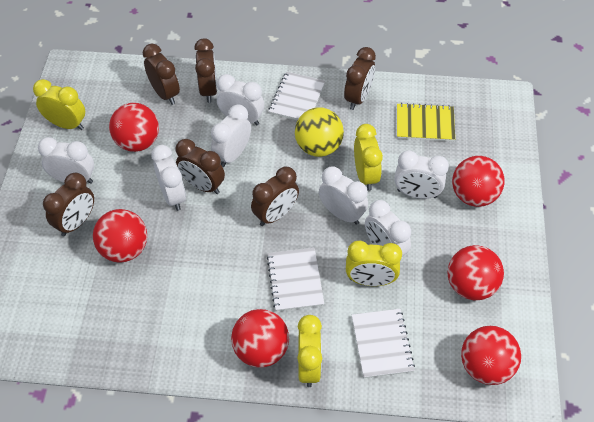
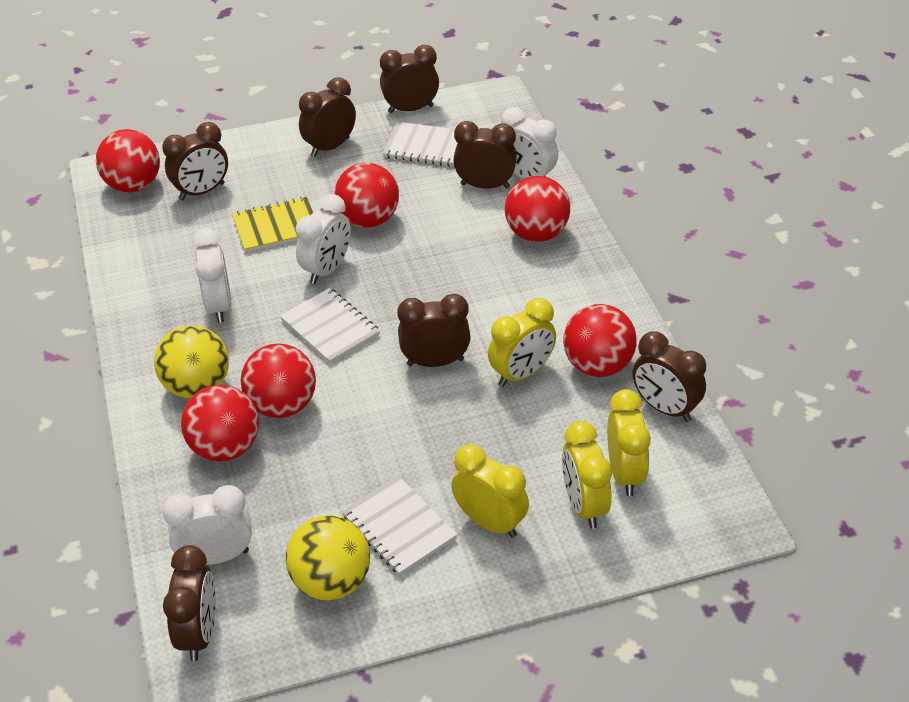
brown clock: [43,173,94,236] [143,44,180,105] [176,139,225,194] [194,38,217,103] [251,167,299,226] [344,47,376,110] = 6 -> [162,122,228,200] [163,545,216,661] [299,77,356,157] [380,45,439,113] [397,294,471,367] [453,121,517,189] [633,331,706,422] = 7
white clock: [38,137,94,184] [151,145,186,211] [211,104,251,167] [217,74,264,126] [319,166,368,225] [365,200,411,256] [395,151,449,199] = 7 -> [162,485,252,565] [193,228,232,323] [296,194,351,284] [501,107,558,179] = 4
yellow ball: [295,107,344,157] = 1 -> [154,325,229,398] [286,515,370,601] = 2

